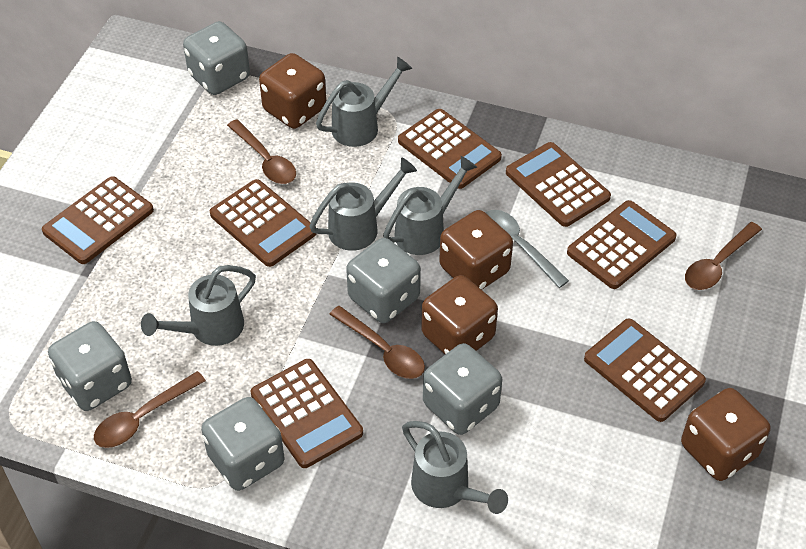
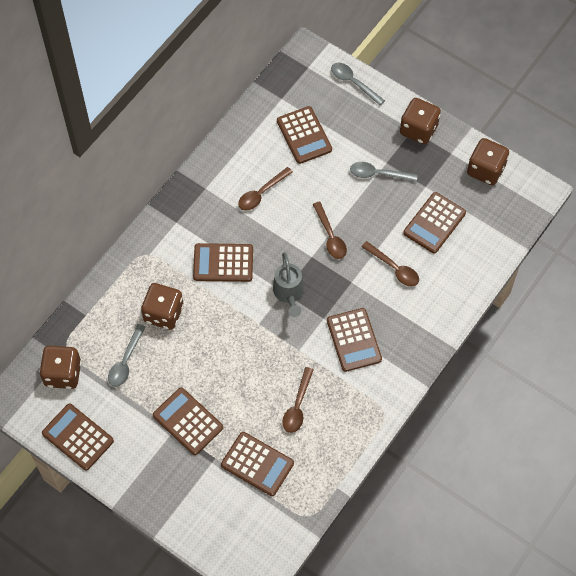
grey dice: [48,321,132,411] [183,21,250,95] [201,397,285,491] [346,238,421,323] [423,343,502,435] = 5 -> none = 0
grey spoon: [486,210,569,288] = 1 -> [108,324,146,387] [331,63,385,105] [350,162,417,182] = 3
grey watering can: [141,265,256,346] [309,157,417,251] [316,57,413,147] [383,156,477,255] [402,421,508,514] = 5 -> [273,252,304,317] = 1

